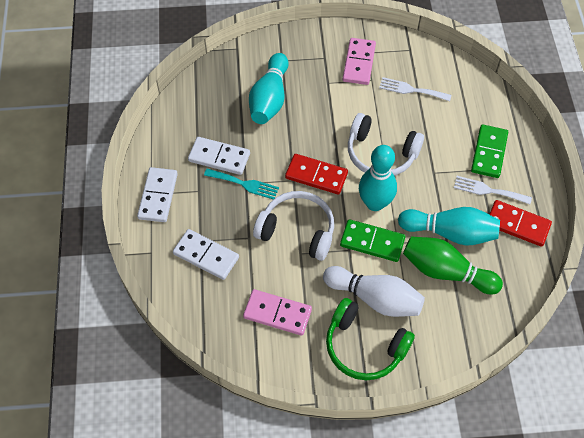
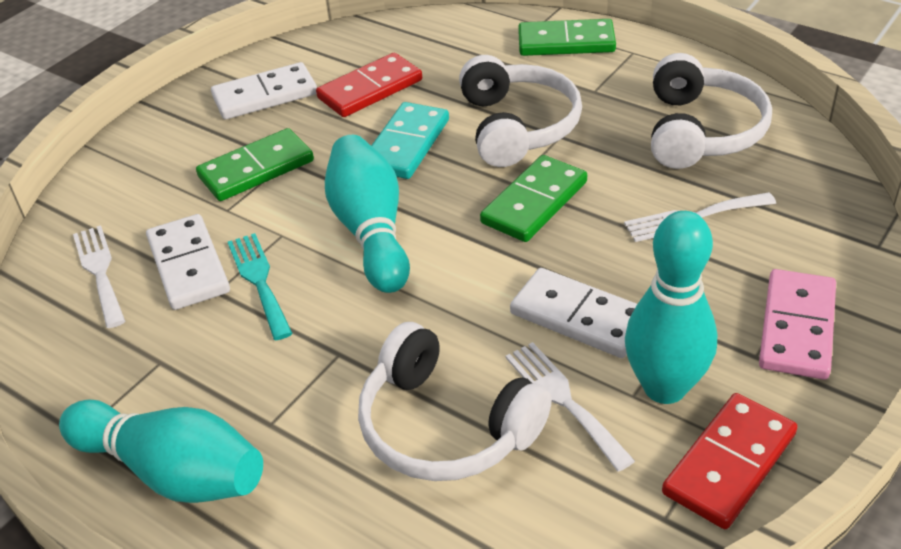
green bowling pin: [403,236,503,295] = 1 -> none = 0
green domino: [340,219,405,262] [471,124,508,178] = 2 -> [196,128,314,201] [480,155,587,242] [518,19,616,56] = 3
green headphones: [326,298,415,380] = 1 -> none = 0
pink domino: [243,289,312,336] [343,38,376,85] = 2 -> [759,269,836,380] = 1
turquoise domino: none = 0 -> [371,102,449,179] = 1
white bowling pin: [323,266,425,317] = 1 -> none = 0
white fork: [379,77,451,101] [454,176,532,204] = 2 -> [73,225,125,328] [506,342,635,472] [624,192,776,242] = 3
white headphones: [253,191,334,261] [348,113,424,176] = 2 -> [358,322,552,481] [459,55,582,167] [651,53,772,169] = 3

